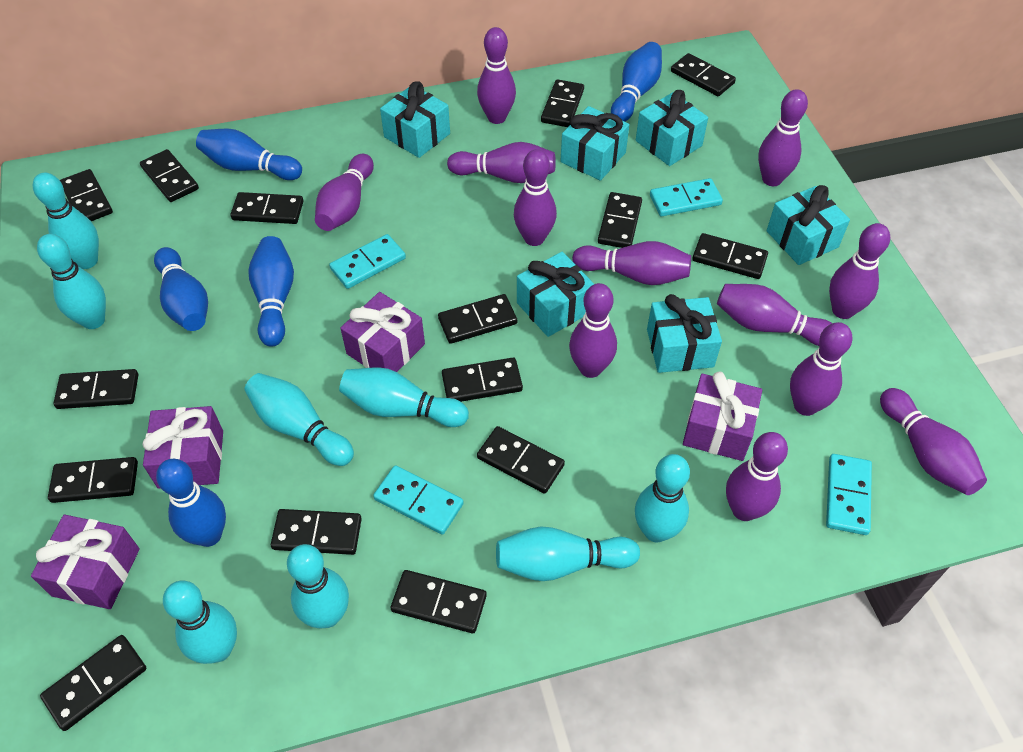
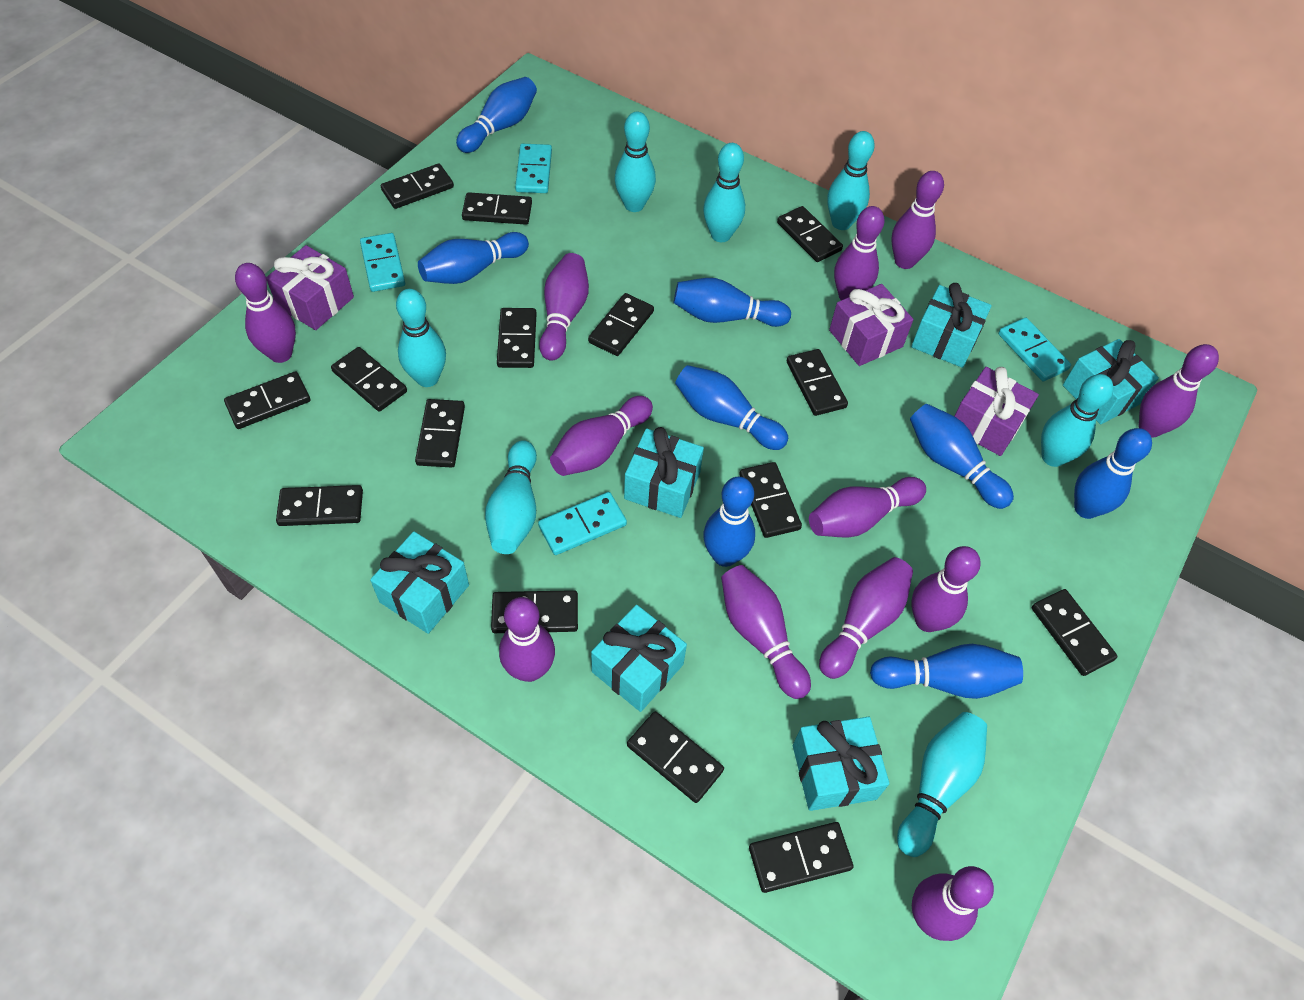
blue bowling pin: [154,247,208,331] [156,459,226,547] [196,129,302,180] [248,236,294,347] [611,42,662,122] = 5 -> [418,232,529,284] [456,77,537,153] [674,278,791,327] [675,365,788,450] [703,477,755,567] [870,644,1023,699] [910,404,1014,509] [1074,428,1152,519] = 8
purple gift: [31,515,140,609] [142,406,223,489] [340,292,425,372] [683,371,762,461] = 4 -> [266,245,354,330] [829,284,913,366] [955,367,1039,456] = 3
turquoise bowling pin: [33,173,99,269] [37,234,106,329] [163,580,237,664] [244,373,354,466] [287,544,349,628] [339,367,469,427] [496,527,640,581] [635,454,690,542] = 8 -> [396,289,446,387] [485,440,537,554] [615,112,656,212] [703,143,745,242] [827,131,875,230] [897,712,987,857] [1041,374,1114,467] = 7

